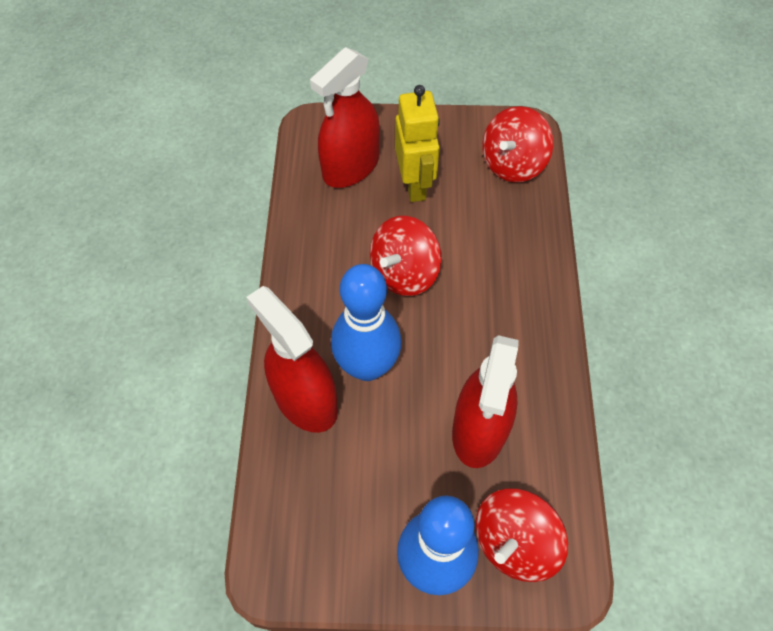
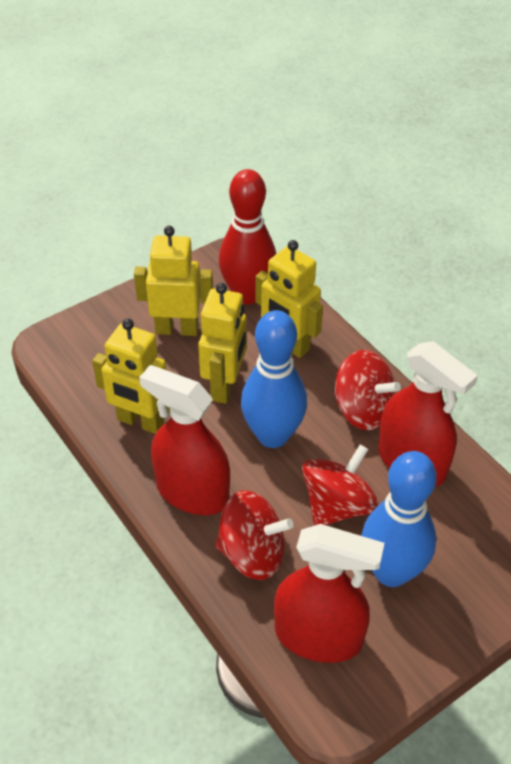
red bowling pin: none = 0 -> [219,169,276,305] = 1
yellow robot: [395,85,440,202] = 1 -> [92,319,170,434] [134,226,213,336] [198,283,247,404] [255,240,323,358] = 4

